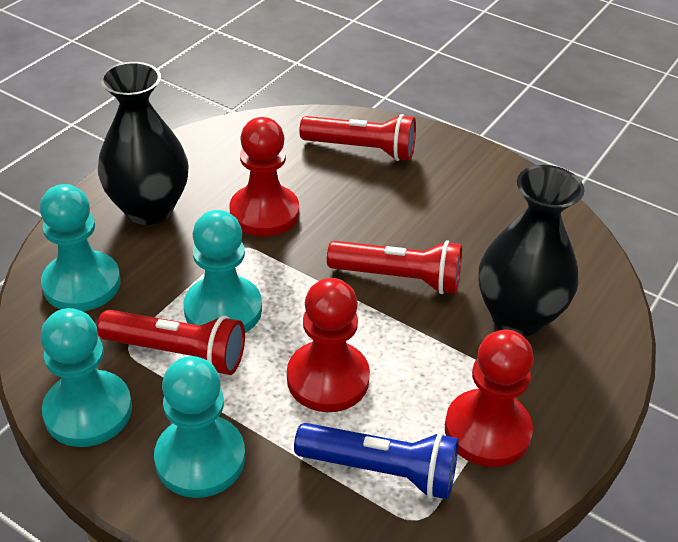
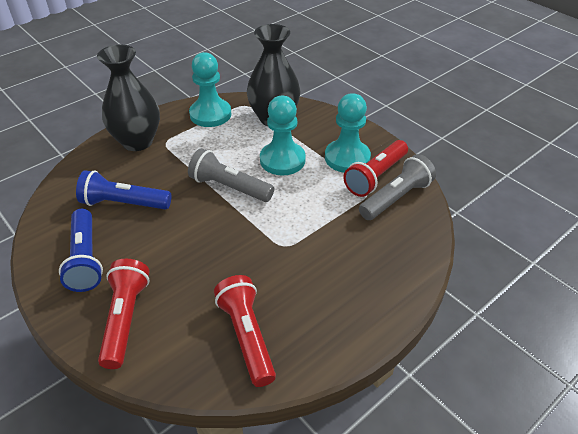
blue flashlight: [294,423,459,499] = 1 -> [59,209,103,292] [76,170,171,209] = 2
grey flashlight: none = 0 -> [188,148,274,202] [359,154,436,220] = 2
red pawn: [229,117,299,237] [287,278,370,412] [445,330,534,467] = 3 -> none = 0
turquoise pawn: [40,184,121,311] [40,308,132,447] [154,356,245,498] [184,210,262,333] = 4 -> [189,52,231,127] [260,96,306,175] [325,93,371,173] = 3

